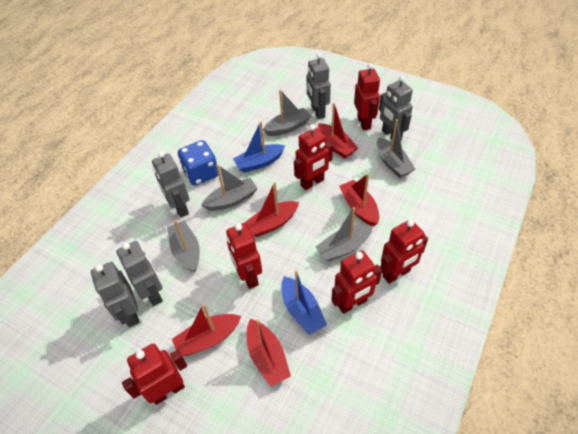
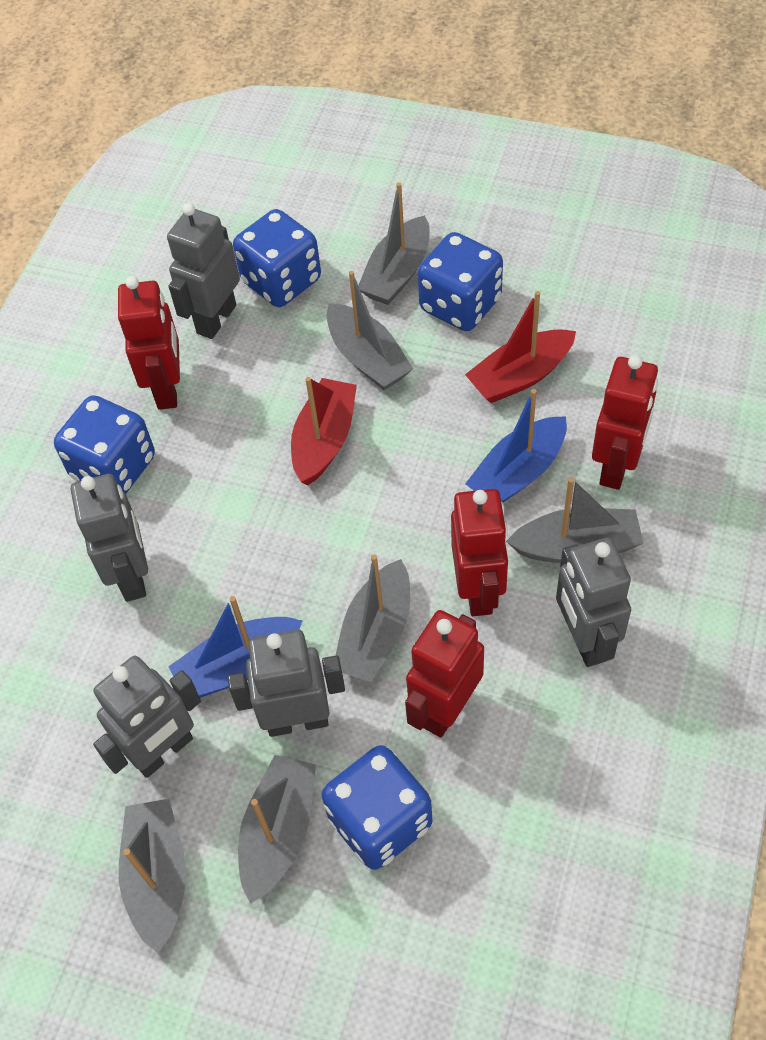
blue dice: [178,140,218,186] = 1 -> [54,395,155,494] [233,209,321,307] [322,745,432,870] [418,232,503,331] = 4
grey boat: [167,220,200,272] [201,164,258,211] [263,90,311,136] [316,207,373,262] [377,119,416,178] = 5 -> [119,799,186,953] [238,755,316,904] [326,271,413,390] [335,554,410,682] [358,182,430,305] [506,478,644,563] = 6
red boat: [172,304,241,357] [244,182,299,237] [247,319,291,386] [318,103,358,159] [339,174,379,226] = 5 -> [291,377,357,485] [465,291,576,403] = 2
red robot: [122,343,187,405] [226,223,262,289] [294,124,333,190] [331,250,382,314] [354,63,380,130] [380,219,428,284] = 6 -> [118,276,180,410] [405,610,484,738] [451,489,508,616] [592,355,658,490] = 4

